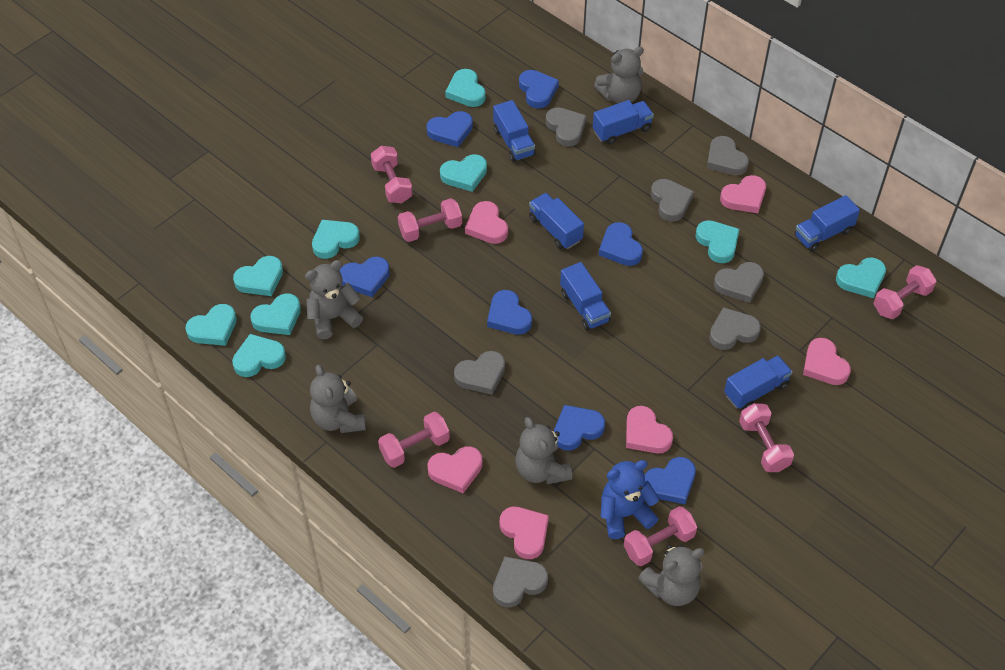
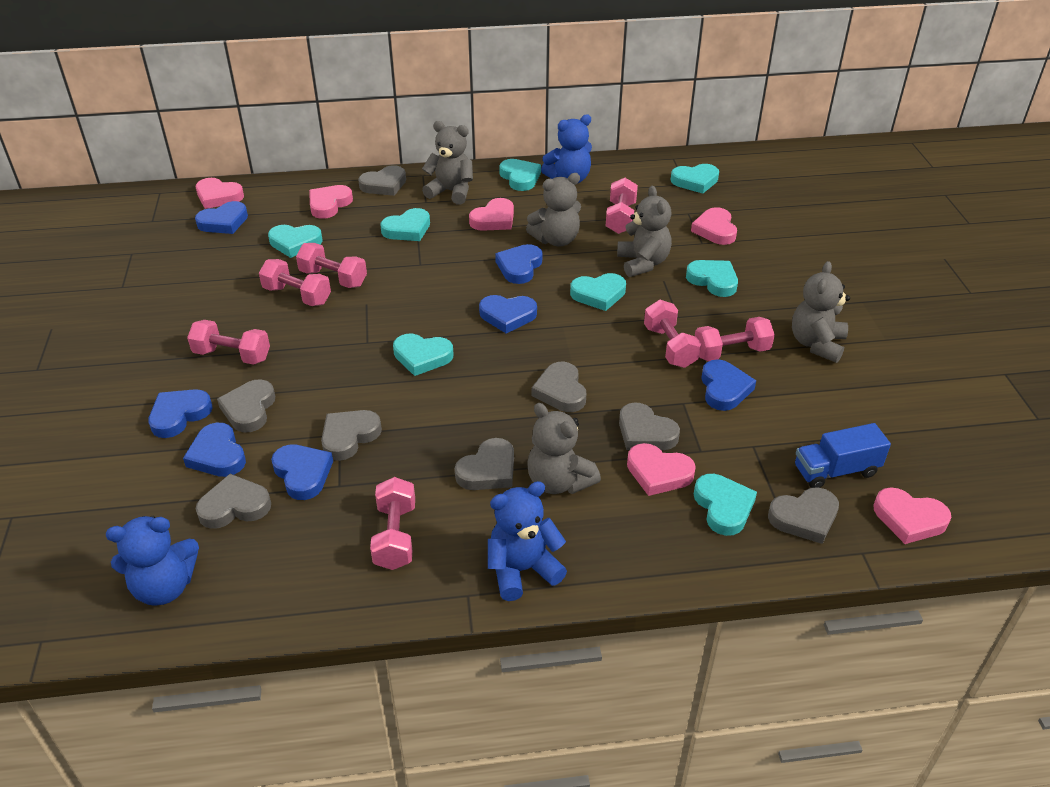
blue teddy bear: [601,460,660,539] = 1 -> [106,516,199,606] [488,481,567,601] [541,114,592,184] = 3
blue truck: [493,100,535,162] [529,193,584,249] [560,262,611,330] [593,100,654,145] [724,356,792,410] [795,195,860,252] = 6 -> [795,423,891,488] = 1
grey heart: [454,351,505,395] [493,556,548,608] [546,107,587,147] [651,179,694,222] [707,136,749,175] [709,307,761,350] [714,262,764,303] = 7 -> [196,474,271,529] [217,379,275,433] [321,410,382,461] [358,165,406,196] [455,438,514,490] [532,362,586,412] [619,402,680,450] [768,487,839,544] = 8
pink dumbbell: [371,146,413,203] [378,412,450,468] [398,198,462,242] [624,506,697,566] [739,403,794,472] [873,265,936,319] = 6 -> [187,320,270,365] [259,259,331,306] [296,243,367,288] [370,477,415,570] [606,178,638,234] [644,300,701,368] [695,317,775,361] = 7
turquoise heart: [185,304,237,346] [232,334,286,377] [233,256,283,296] [250,294,301,335] [312,220,360,259] [440,154,487,192] [445,69,486,107] [696,220,740,263] [836,257,886,298] = 9 -> [268,225,322,258] [380,208,430,241] [393,334,453,376] [499,159,541,191] [570,273,626,311] [671,164,719,194] [686,260,738,297] [694,474,757,536] = 8

